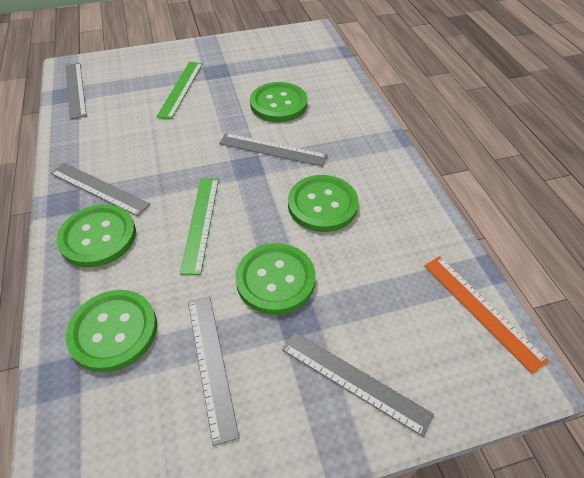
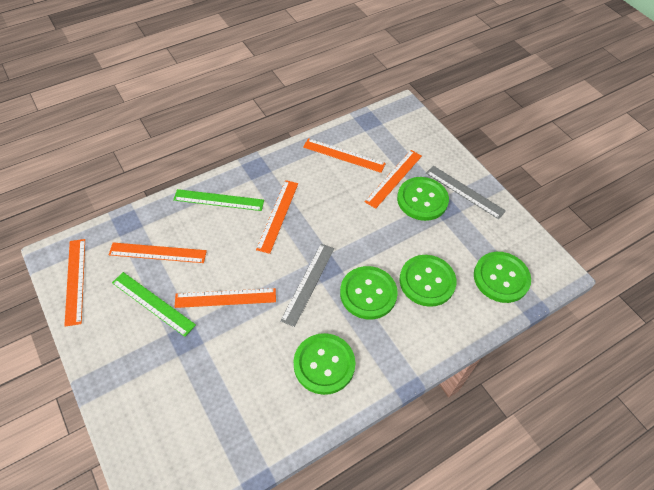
grey ruler: [51,163,150,216] [65,63,87,119] [188,296,240,446] [219,133,328,167] [282,332,434,437] = 5 -> [280,244,334,327] [426,166,506,219] = 2
orange ruler: [424,256,549,374] = 1 -> [64,239,85,327] [109,242,207,263] [175,288,276,308] [256,180,298,254] [303,138,386,173] [365,150,422,209] = 6

